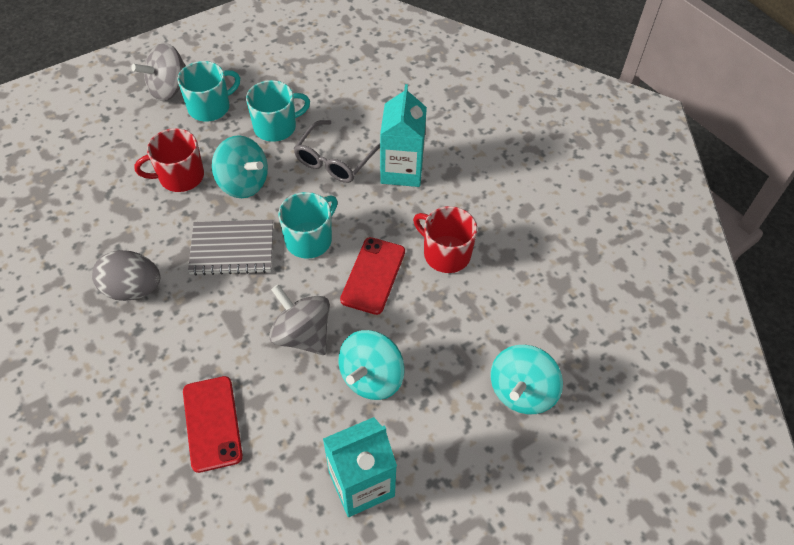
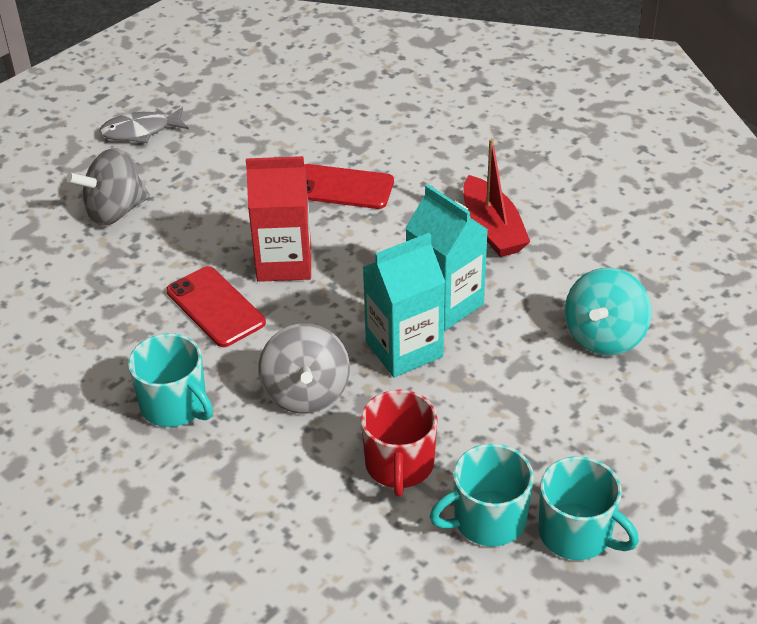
grey egg: [92,250,160,301] = 1 -> none = 0
grey fish: none = 0 -> [99,107,189,143] = 1
grey glasses: [293,120,380,183] = 1 -> none = 0
grey notebook: [188,220,273,275] = 1 -> none = 0
red boat: none = 0 -> [463,138,530,257] = 1
red carton: none = 0 -> [246,156,311,282] = 1
red mug: [134,128,204,192] [413,206,477,273] = 2 -> [361,390,438,497] = 1
turquoise spinning top: [212,135,268,198] [338,330,405,400] [490,345,563,414] = 3 -> [565,268,652,355] = 1

